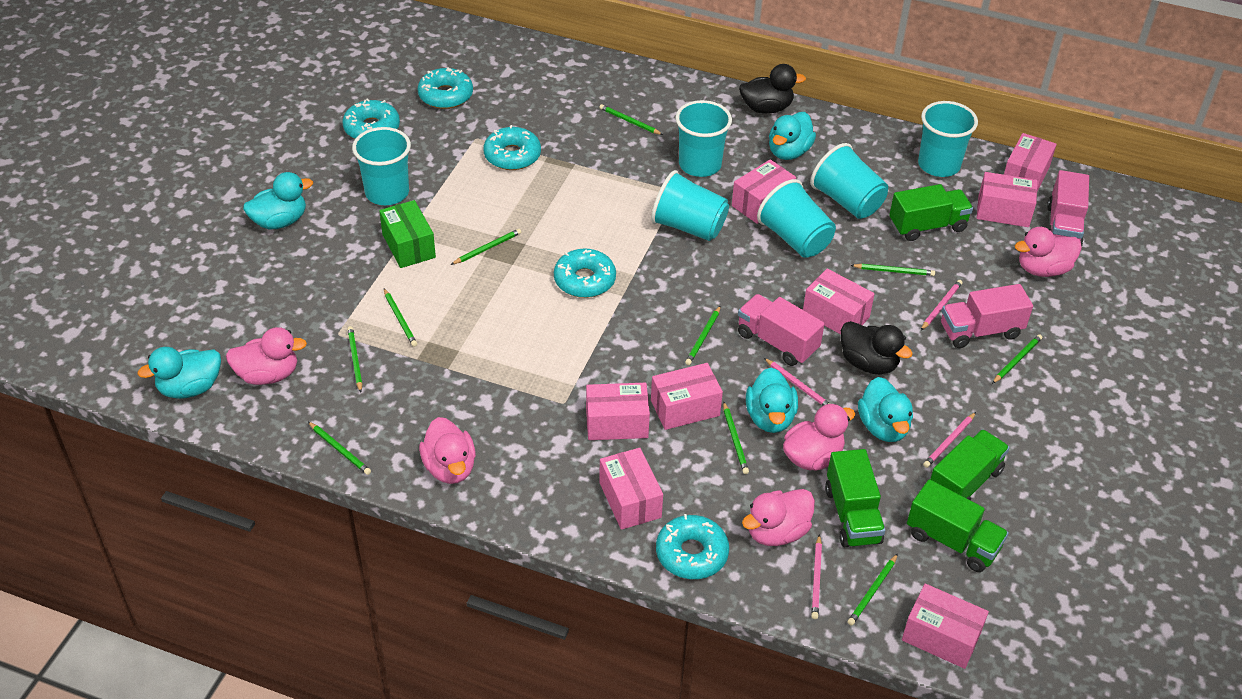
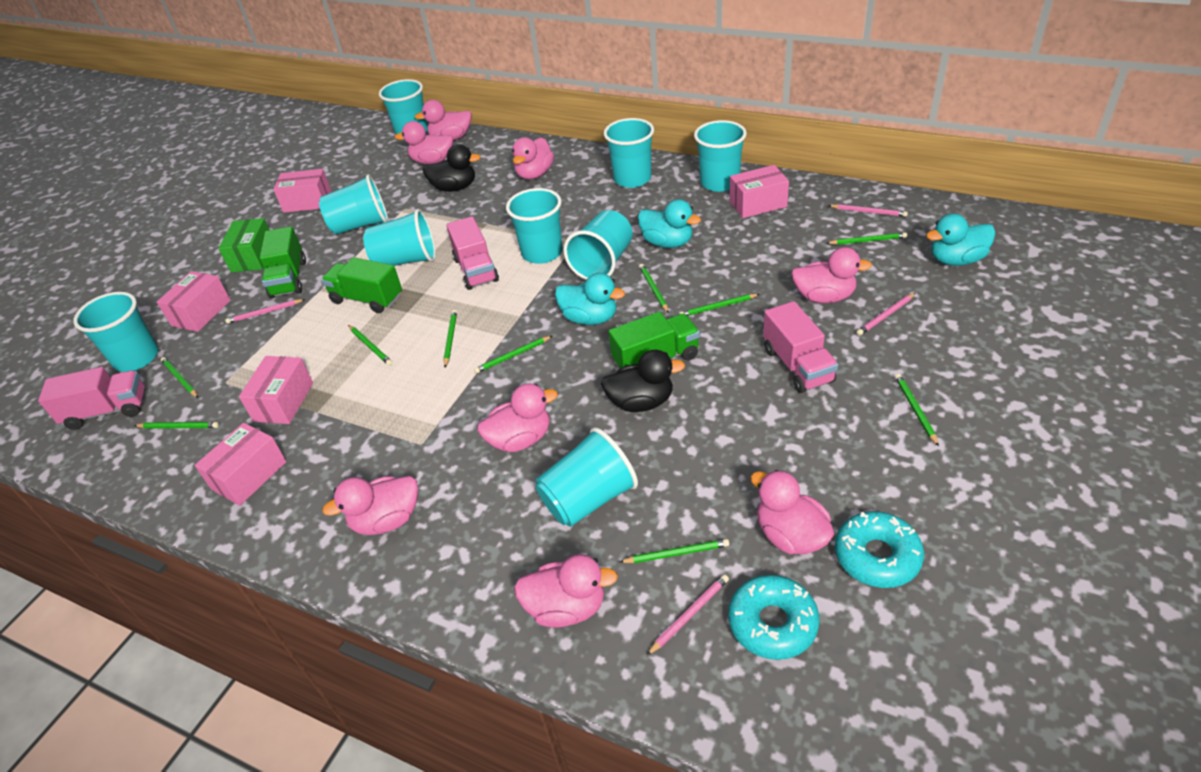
green truck: [825,449,885,547] [889,184,973,241] [907,479,1009,572] [930,429,1010,501] = 4 -> [260,226,306,298] [321,257,402,313] [609,312,700,369] = 3
pink box: [586,383,650,440] [599,448,663,530] [651,363,723,430] [732,159,796,224] [803,269,875,334] [902,584,989,669] [977,172,1037,227] [1004,133,1057,192] = 8 -> [157,271,231,332] [195,423,287,506] [239,356,313,424] [273,169,332,213] [730,165,789,218] = 5
pink duck: [226,327,307,385] [419,417,476,484] [742,489,815,546] [783,404,855,471] [1015,227,1082,277] = 5 -> [322,476,418,535] [395,121,453,164] [415,100,472,141] [477,384,558,452] [512,137,554,179] [514,554,618,628] [750,470,834,554] [791,247,872,303] = 8
turquoise cup: [352,127,411,205] [651,170,729,241] [675,100,732,177] [757,179,836,258] [811,143,888,219] [918,101,978,177] = 6 -> [73,292,159,372] [319,174,388,235] [363,209,436,266] [379,79,428,141] [506,188,563,264] [535,427,638,527] [563,210,633,280] [604,118,654,188] [694,120,747,192] = 9
turquoise donut: [342,99,400,139] [418,67,473,109] [483,125,541,170] [554,249,616,298] [656,514,729,579] = 5 -> [728,575,820,660] [835,511,924,588] = 2
turquoise duck: [137,347,221,399] [243,172,313,229] [746,368,798,433] [769,112,816,160] [858,377,913,442] = 5 -> [555,273,625,325] [638,199,701,248] [926,213,996,266] = 3

